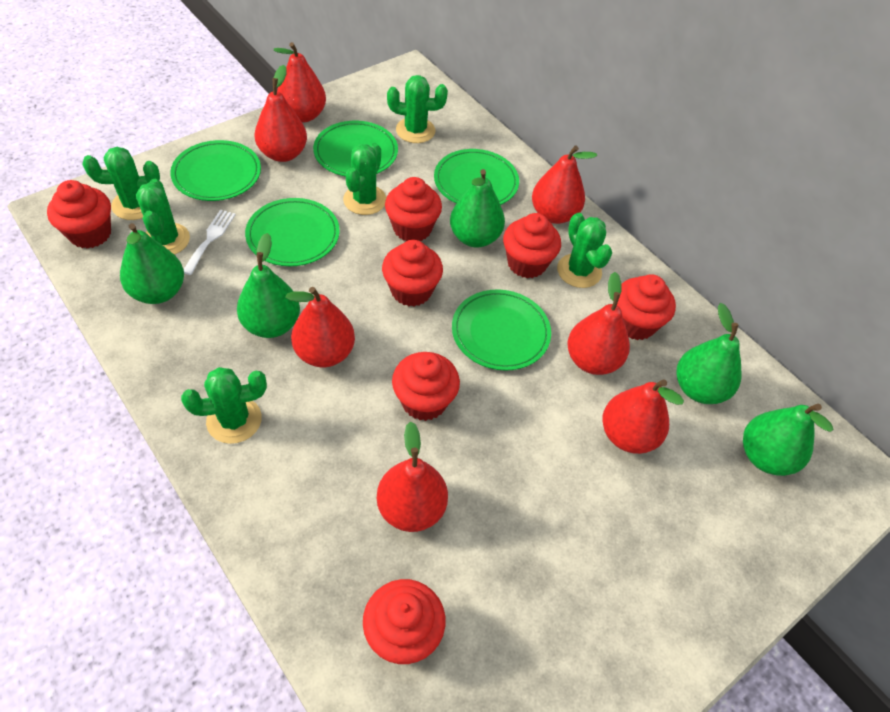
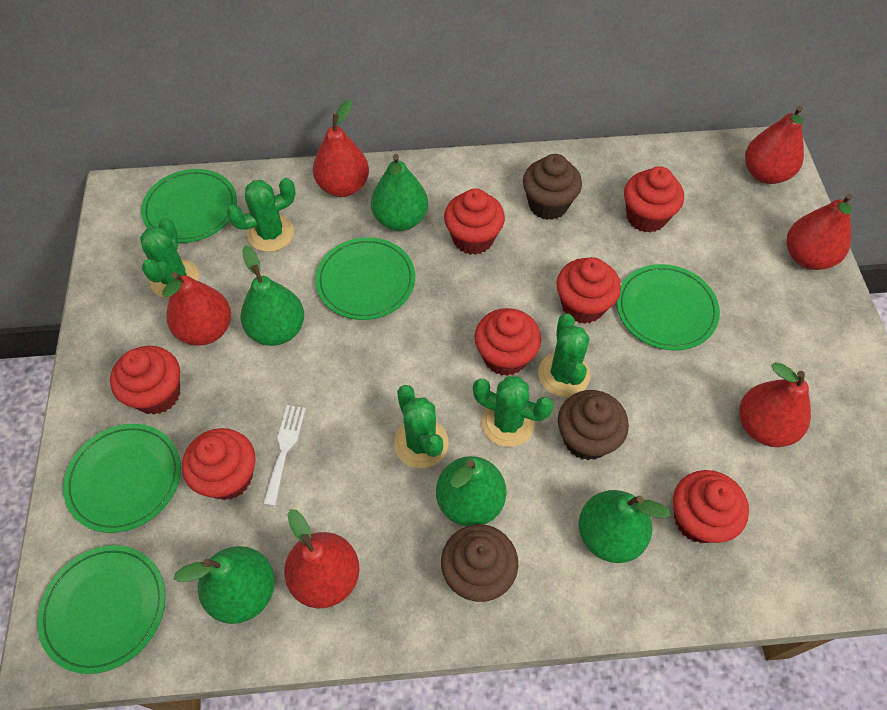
brown cupcake: none = 0 -> [441,524,518,602] [523,154,582,220] [558,390,629,461] = 3
green cactus: [82,147,160,220] [136,179,190,255] [181,367,267,444] [343,143,387,215] [387,75,448,143] [557,213,612,288] = 6 -> [140,218,199,298] [226,178,296,252] [394,385,449,468] [473,376,554,447] [538,313,590,397] = 5
red pear: [255,65,307,162] [274,42,326,123] [285,287,355,367] [377,421,448,532] [532,145,597,224] [567,272,630,375] [602,379,684,454] = 7 -> [162,272,231,346] [284,509,360,608] [313,99,369,197] [739,362,811,447] [745,106,804,184] [787,194,853,270] = 6

